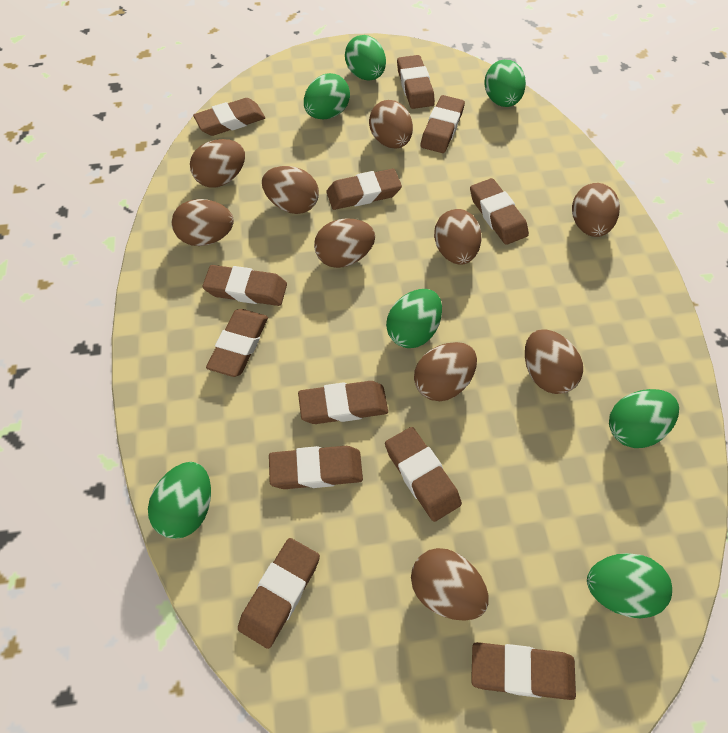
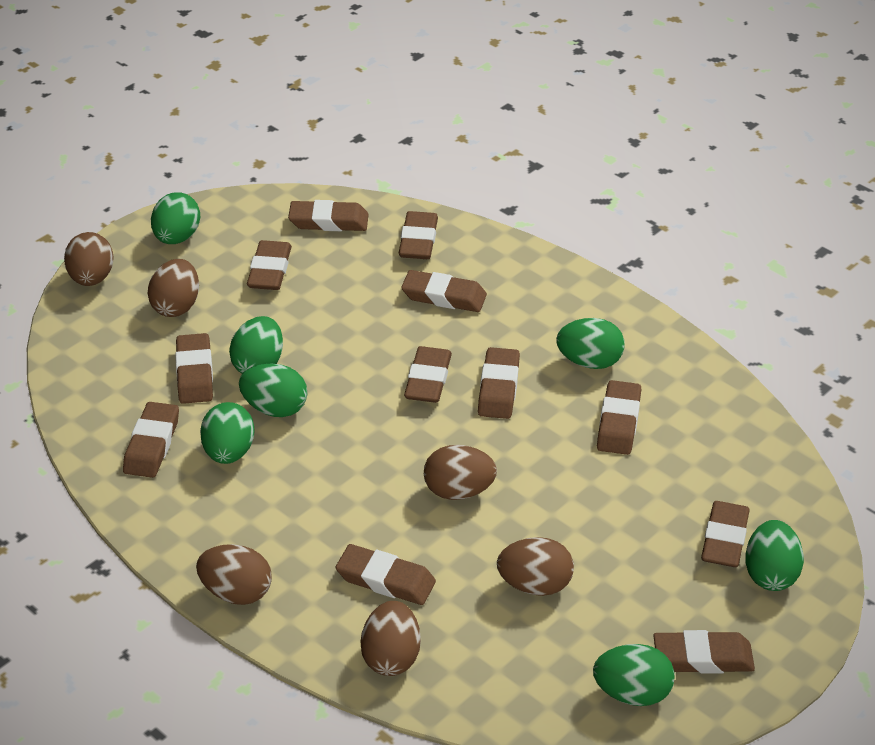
brown egg: [172,199,234,246] [190,139,245,187] [262,166,319,214] [314,218,375,268] [369,100,413,149] [411,548,489,621] [414,342,477,401] [434,209,482,265] [525,329,583,394] [572,183,620,237] = 10 -> [64,232,114,286] [148,259,199,317] [196,544,272,605] [360,601,421,676] [424,445,497,500] [497,537,574,596] = 6

